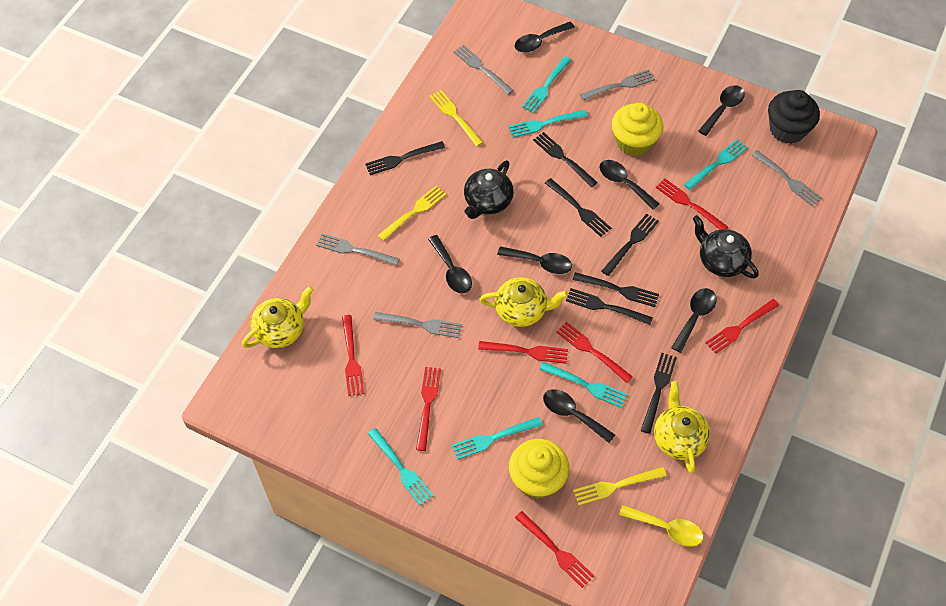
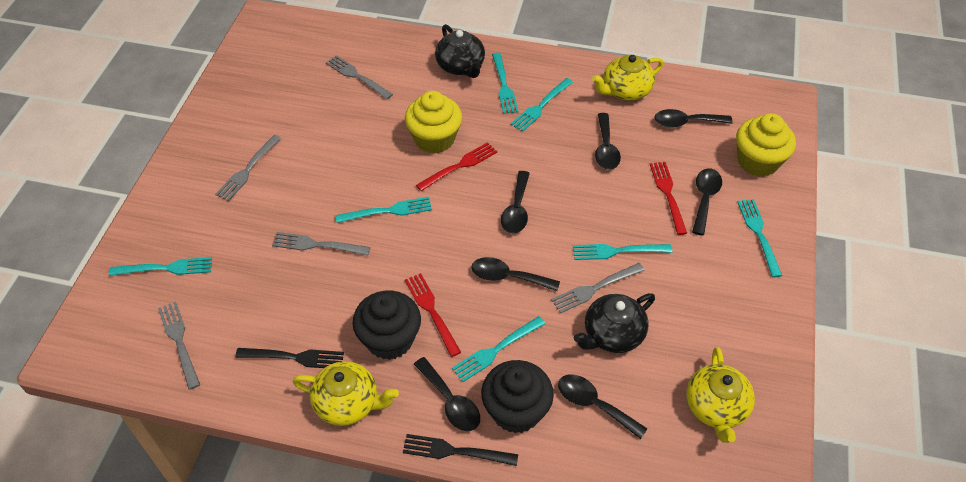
black cupcake: [768,90,820,144] = 1 -> [352,291,421,360] [481,360,554,434] = 2
black fork: [365,141,445,175] [533,132,598,187] [545,178,611,237] [566,288,653,325] [573,272,659,307] [601,214,659,276] [641,353,677,434] = 7 -> [235,348,344,368] [403,434,518,466] = 2
red fork: [342,315,364,396] [416,367,441,451] [478,341,568,364] [515,511,594,588] [556,322,633,383] [656,179,728,230] [706,299,779,354] = 7 -> [405,273,461,357] [416,142,497,191] [650,162,687,235] = 3
turquoise fork: [368,428,433,505] [452,417,542,459] [508,110,587,138] [522,56,571,113] [539,362,628,408] [684,139,748,190] = 6 -> [109,257,212,276] [336,197,432,223] [452,316,546,382] [492,53,519,114] [511,78,573,132] [573,244,672,260] [737,199,782,277] = 7
yellow fork: [378,186,446,241] [429,90,483,147] [573,467,667,506] = 3 -> none = 0
yellow spoon: [619,505,704,547] = 1 -> none = 0

